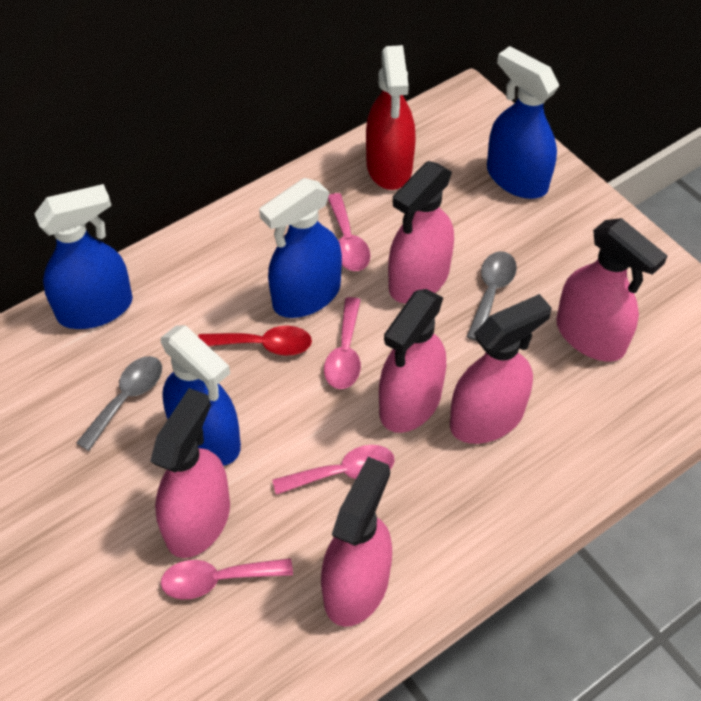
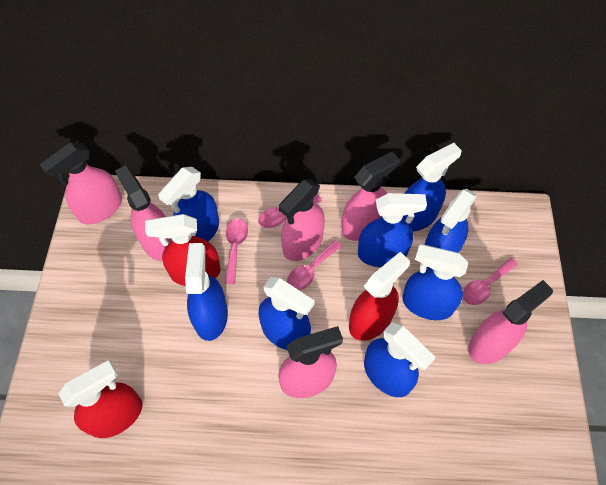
blue spray bottle: [34,184,133,329] [161,325,241,466] [259,178,342,318] [487,46,559,199] = 4 -> [158,167,219,242] [185,243,228,341] [258,277,315,350] [358,193,427,267] [364,322,436,397] [402,143,462,232] [402,244,468,320] [424,189,477,269] = 8
grey spoon: [76,356,162,451] [467,251,517,341] = 2 -> none = 0
red spoon: [198,326,312,356] = 1 -> none = 0
red spray bottle: [366,45,416,190] = 1 -> [58,360,142,438] [145,214,221,286] [349,252,410,341] = 3

